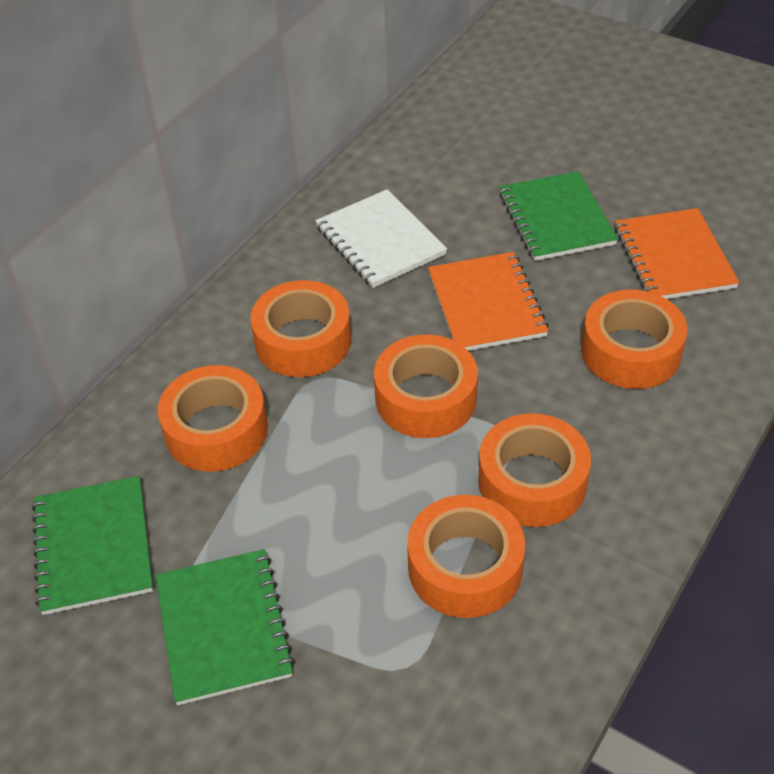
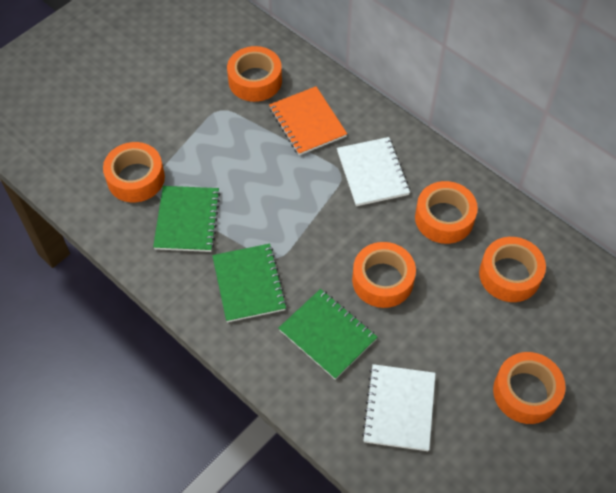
orange notebook: [428,252,549,351] [615,208,740,299] = 2 -> [269,87,347,156] = 1
white notebook: [315,189,447,288] = 1 -> [337,137,410,206] [362,364,436,451] = 2

